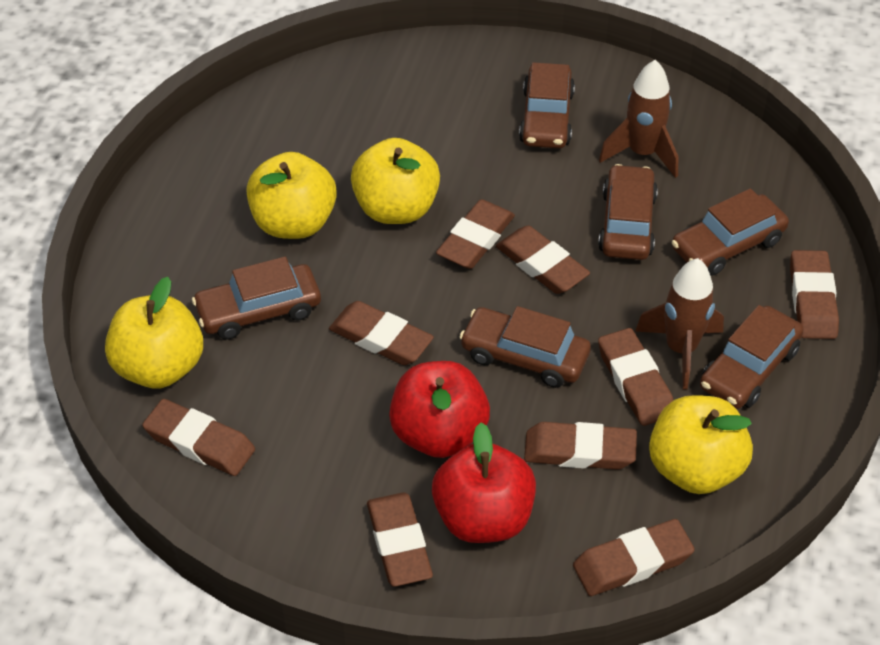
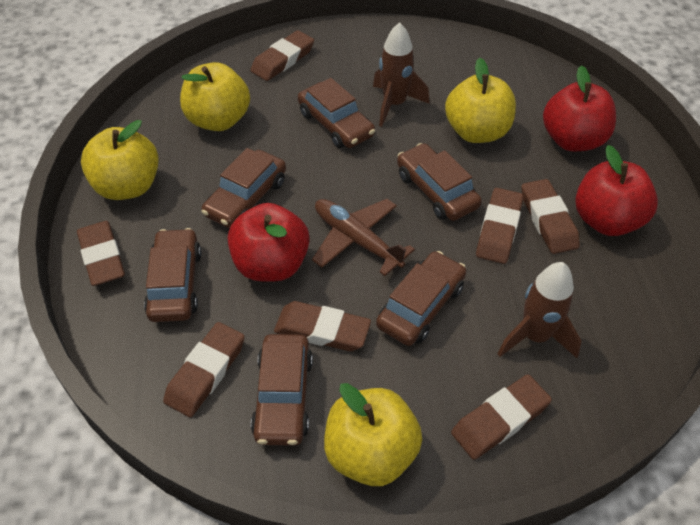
brown eraser: [142,399,255,476] [329,301,434,365] [367,492,433,587] [436,199,515,269] [496,226,590,294] [524,422,637,470] [573,519,695,596] [598,328,673,426] [790,250,839,339] = 9 -> [77,221,125,286] [163,322,245,417] [250,30,314,81] [274,301,371,351] [451,374,552,460] [476,188,523,264] [521,179,580,254] = 7
brown plane: none = 0 -> [312,199,415,276] = 1
red apple: [389,361,490,458] [432,423,536,543] = 2 -> [228,203,310,282] [543,65,616,151] [575,145,658,236] = 3

